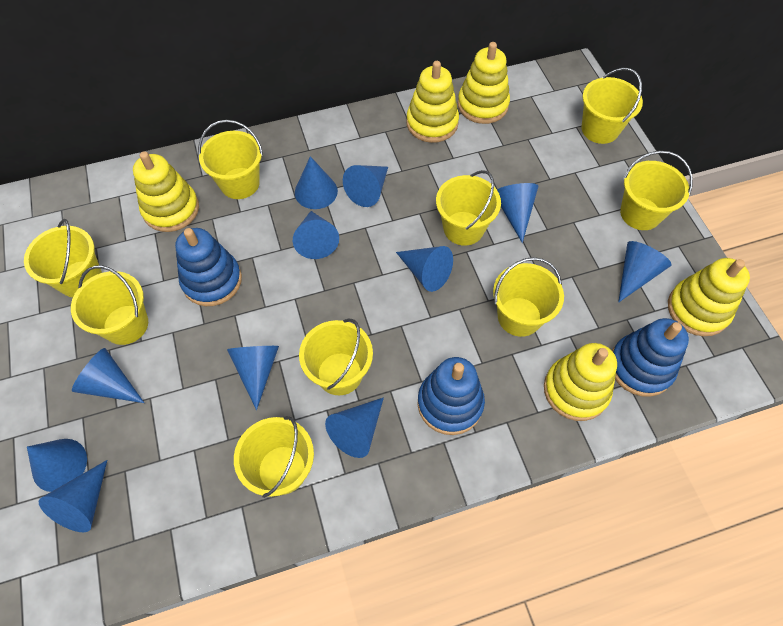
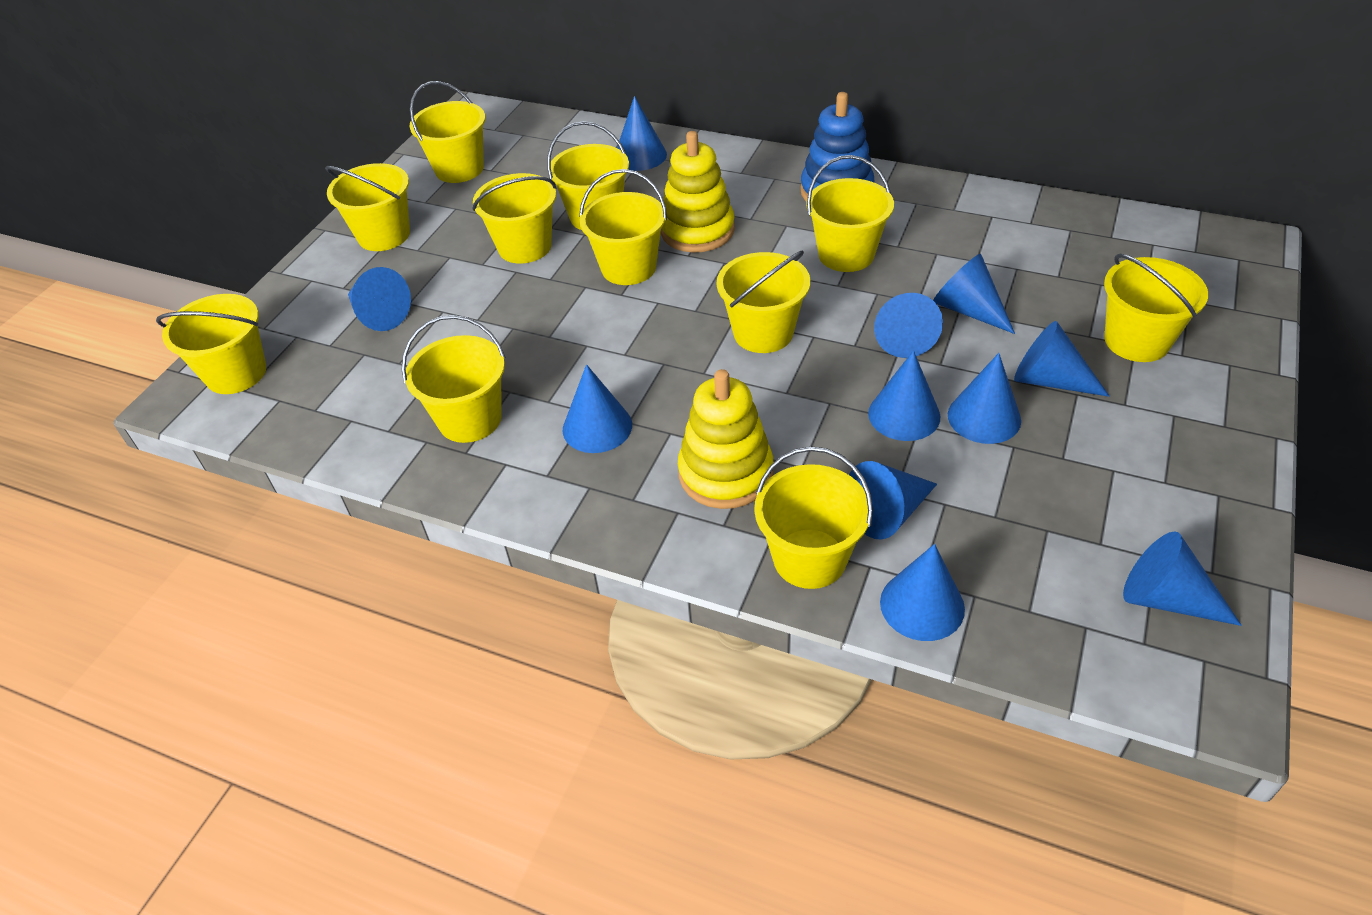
blue stacking toy: [175,228,242,306] [417,357,485,435] [612,318,689,397] = 3 -> [800,92,874,202] = 1
yellow bucket: [24,219,102,298] [71,265,148,345] [198,120,263,199] [234,416,314,498] [299,318,373,395] [436,170,501,246] [493,257,564,337] [582,68,643,144] [620,151,693,230] = 9 -> [156,294,266,394] [325,163,410,251] [402,315,506,443] [409,81,486,183] [472,173,556,264] [547,121,629,230] [579,169,667,285] [717,250,810,353] [754,446,873,589] [806,155,894,272] [1104,254,1208,362] = 11
yellow stacking toy: [133,151,199,232] [406,61,459,143] [458,42,510,124] [544,343,617,421] [668,258,750,336] = 5 -> [660,131,735,253] [678,369,773,509] = 2

